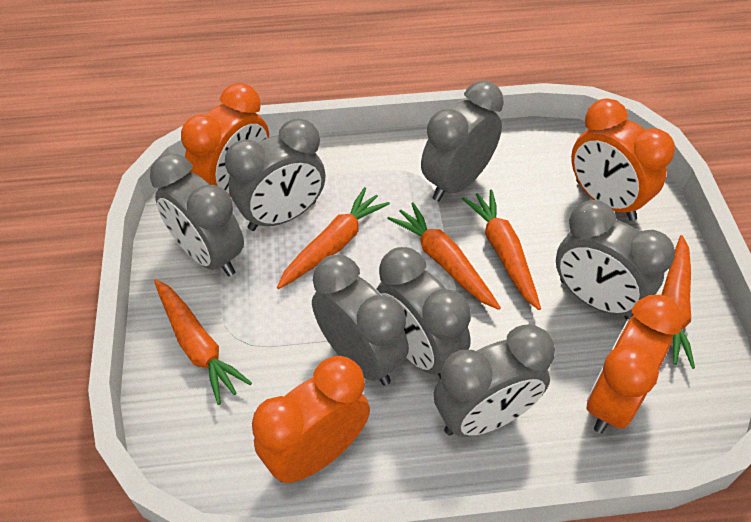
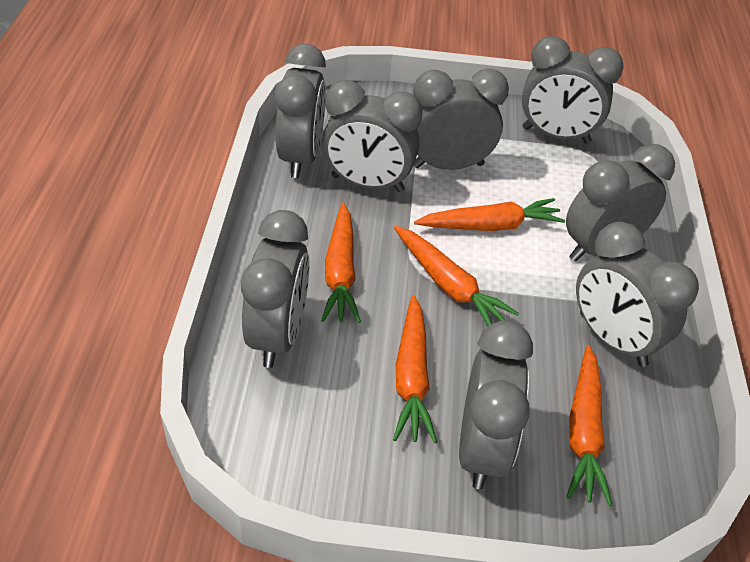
grey clock: [150,153,244,276] [225,119,325,231] [312,255,409,385] [376,247,471,379] [421,81,504,201] [434,324,555,437] [556,200,675,320] = 7 -> [241,210,310,368] [275,43,326,178] [322,80,423,192] [413,68,509,170] [459,320,533,489] [522,36,624,143] [566,144,675,262] [576,222,699,367] = 8
orange clock: [181,83,269,197] [252,356,370,483] [571,98,675,221] [586,295,683,434] = 4 -> none = 0

